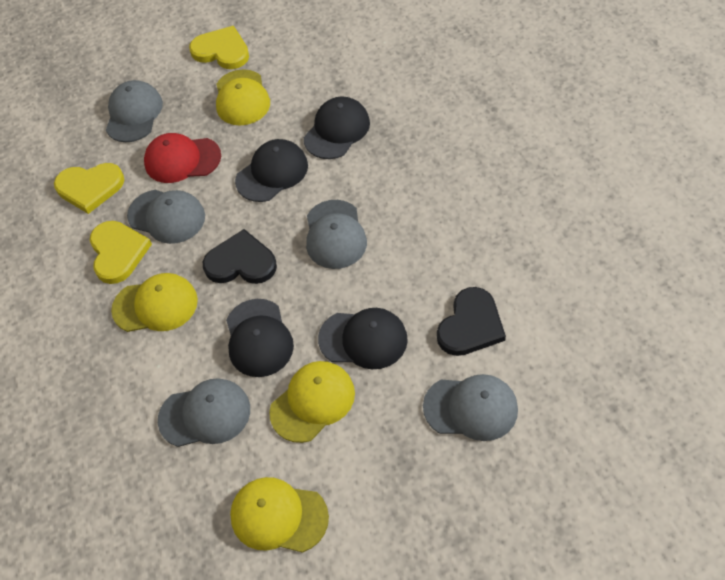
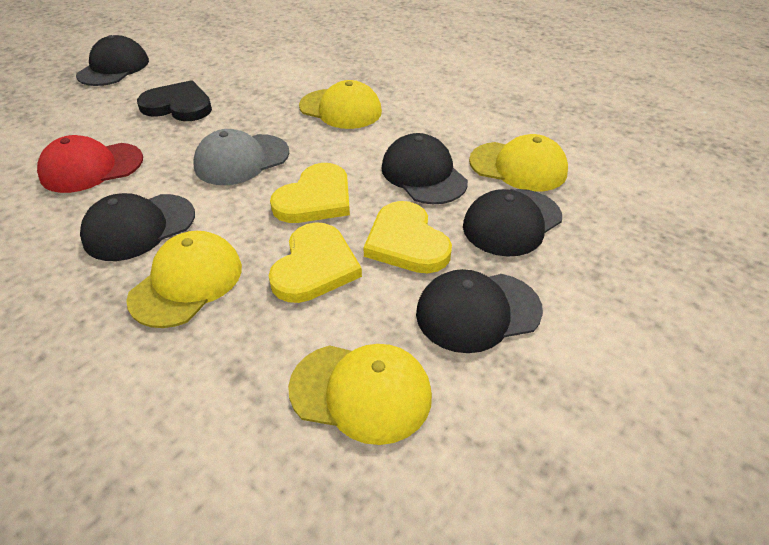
black cap: [226,299,294,377] [235,139,308,202] [304,97,370,159] [318,308,408,369] = 4 -> [76,35,149,86] [80,193,195,261] [382,133,468,204] [416,269,543,353] [463,189,562,257] = 5
black heart: [203,229,277,284] [437,287,506,356] = 2 -> [137,80,212,121] = 1
grey cap: [106,80,163,142] [127,190,205,244] [158,378,250,447] [306,200,367,269] [423,374,518,441] = 5 -> [193,129,289,185] = 1

